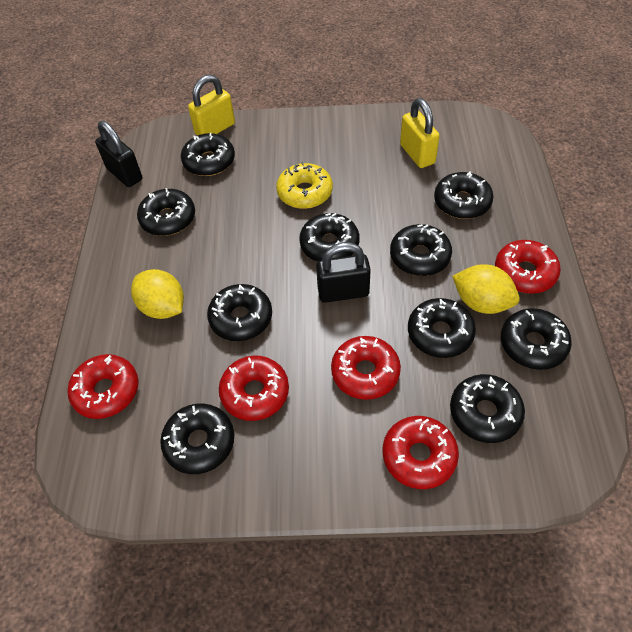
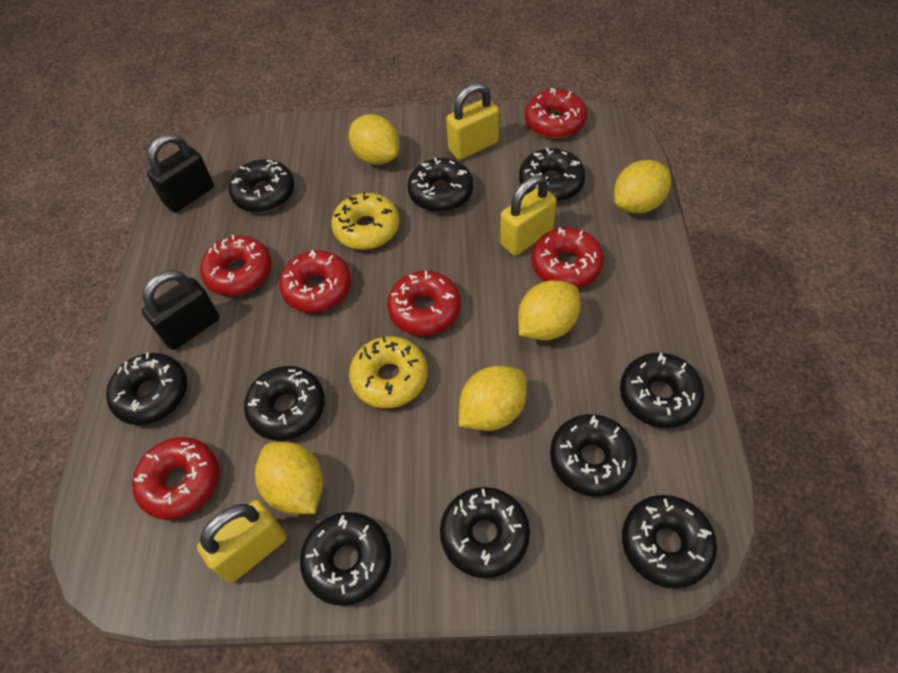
red donut: [67,354,139,419] [219,355,289,421] [331,336,401,400] [383,416,459,489] [495,240,561,294] = 5 -> [132,437,219,520] [200,235,272,296] [279,250,351,312] [387,271,461,336] [525,88,587,138] [531,227,604,288] = 6
yellow donut: [276,162,333,209] = 1 -> [331,192,399,250] [349,336,428,408] = 2
yellow lemon: [131,269,184,319] [452,264,520,314] = 2 -> [255,442,323,514] [349,114,400,165] [459,366,527,431] [518,280,581,340] [614,160,671,213] = 5
yellow padlock: [188,75,235,136] [400,98,440,168] = 2 -> [197,500,287,583] [446,83,499,160] [500,175,557,255] = 3

